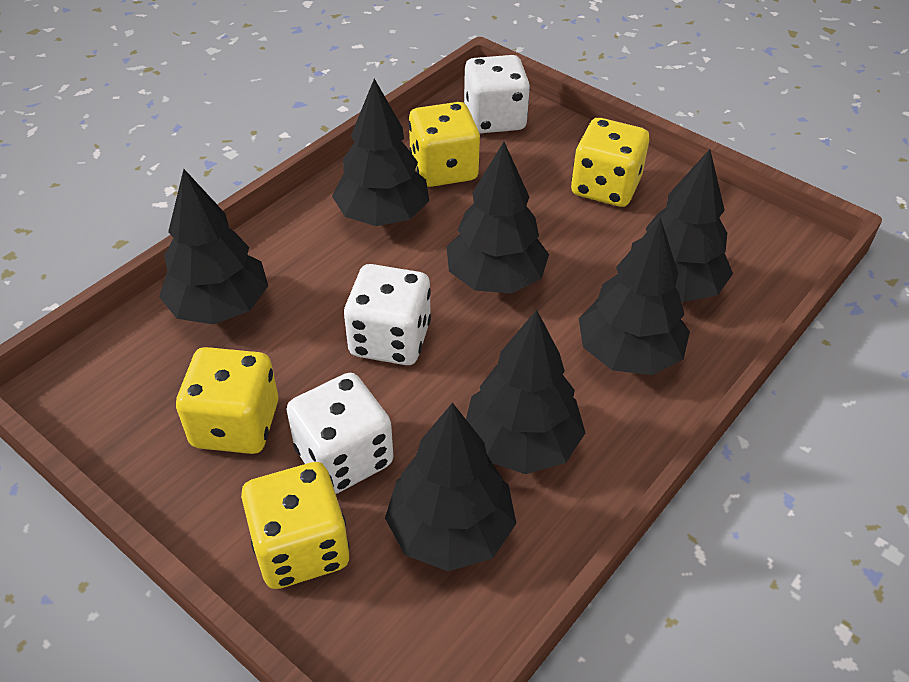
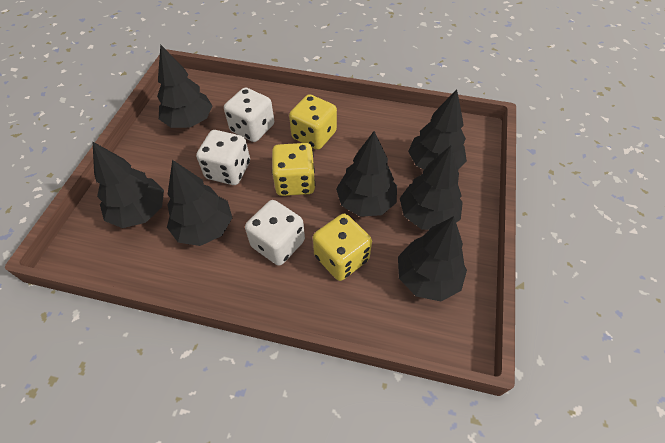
yellow dice: [176,347,279,454] [241,462,350,589] [409,102,480,187] [571,118,649,207] = 4 -> [272,143,315,196] [289,94,337,150] [313,214,372,281] = 3

